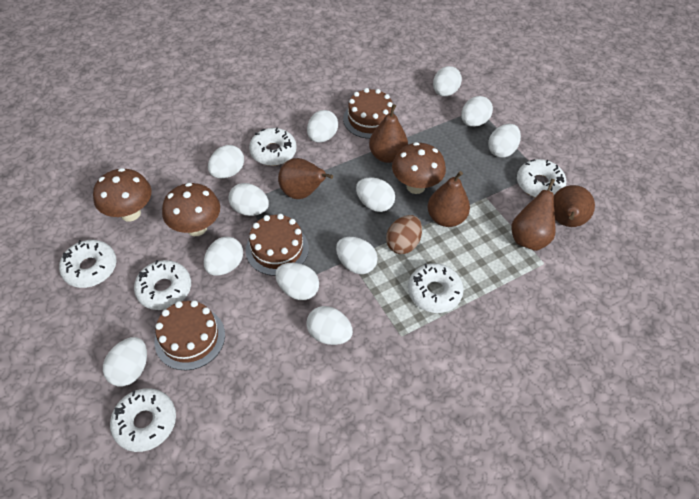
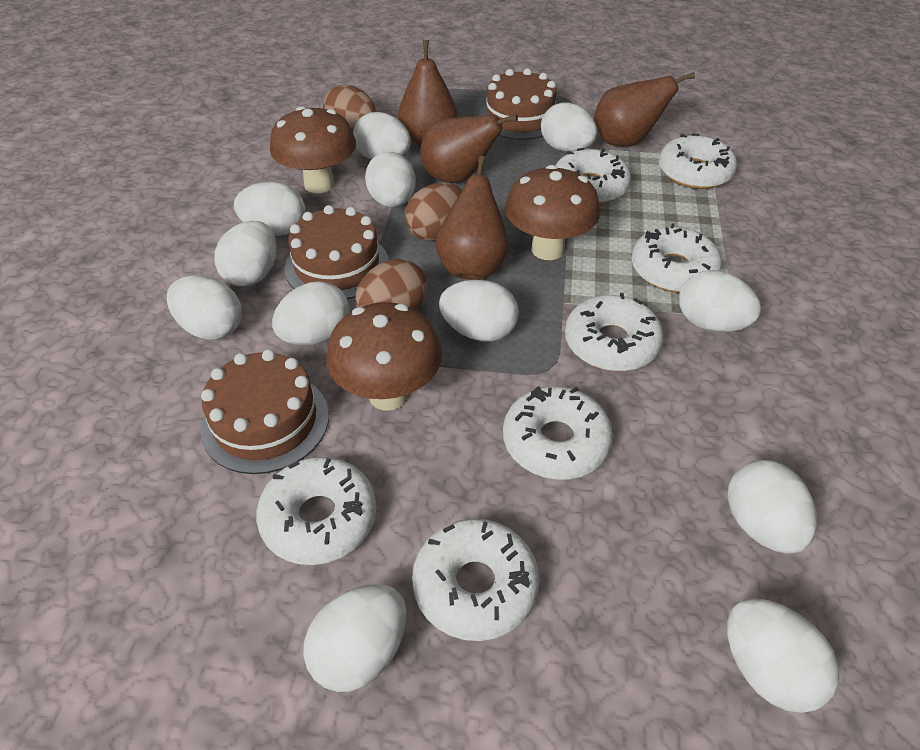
brown egg: [386,215,422,254] = 1 -> [323,85,376,132] [355,259,428,310] [405,182,462,241] = 3
brown pear: [278,158,333,199] [369,104,408,163] [428,171,470,227] [511,179,556,251] [554,185,595,227] = 5 -> [398,40,458,145] [420,115,518,183] [435,156,509,280] [594,72,695,147] = 4
white donut: [59,240,117,288] [110,388,176,452] [134,260,191,310] [249,127,297,166] [408,263,464,313] [517,159,566,198] = 6 -> [256,457,377,565] [412,519,539,641] [503,386,613,480] [555,148,631,204] [565,293,664,371] [631,223,722,293] [659,134,737,189] = 7

